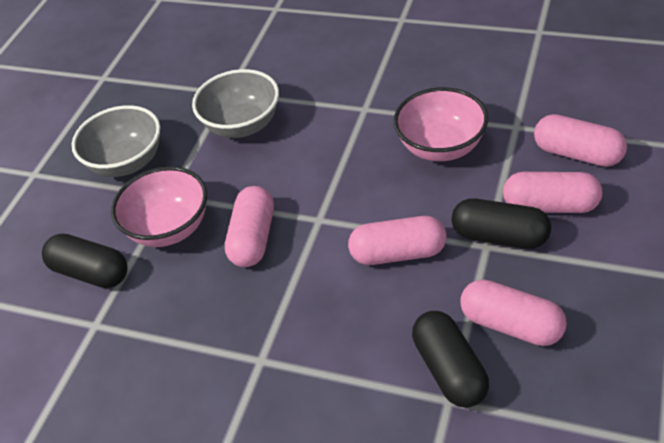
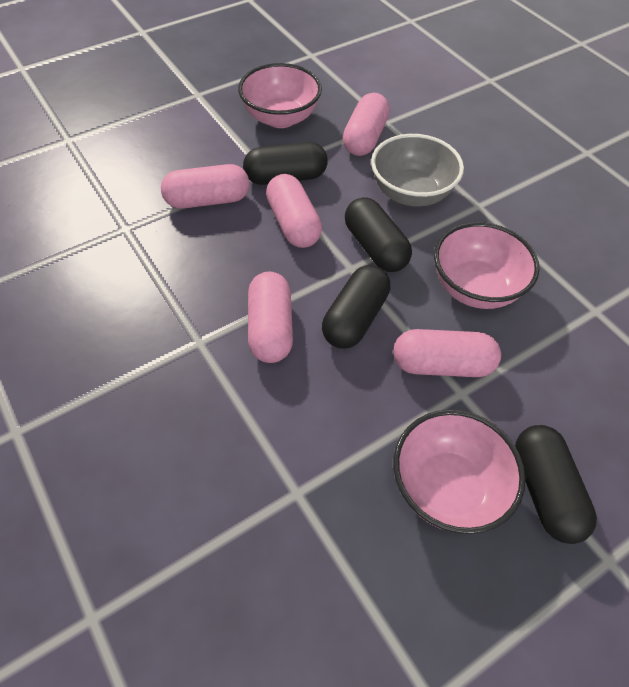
black capsule: [42,234,128,288] [412,311,489,408] [451,198,551,249] = 3 -> [243,142,328,185] [322,265,390,349] [345,197,412,272] [515,425,597,544] = 4
grey bowl: [72,105,160,177] [192,69,279,138] = 2 -> [371,134,464,207] = 1
pink bowl: [111,166,207,247] [393,87,488,161] = 2 -> [238,63,322,128] [393,410,526,534] [434,222,540,309] = 3

